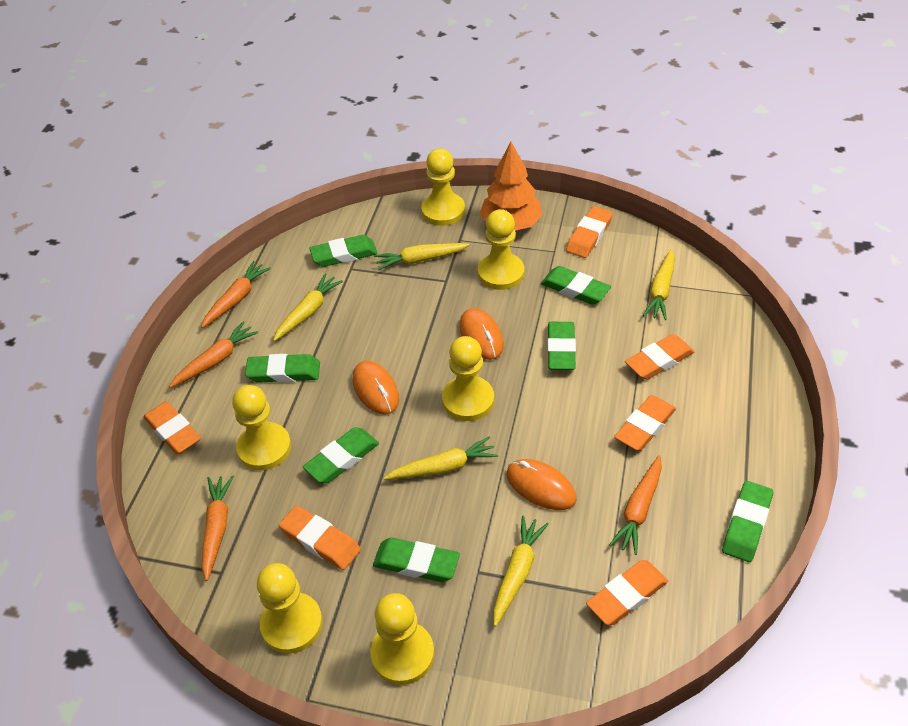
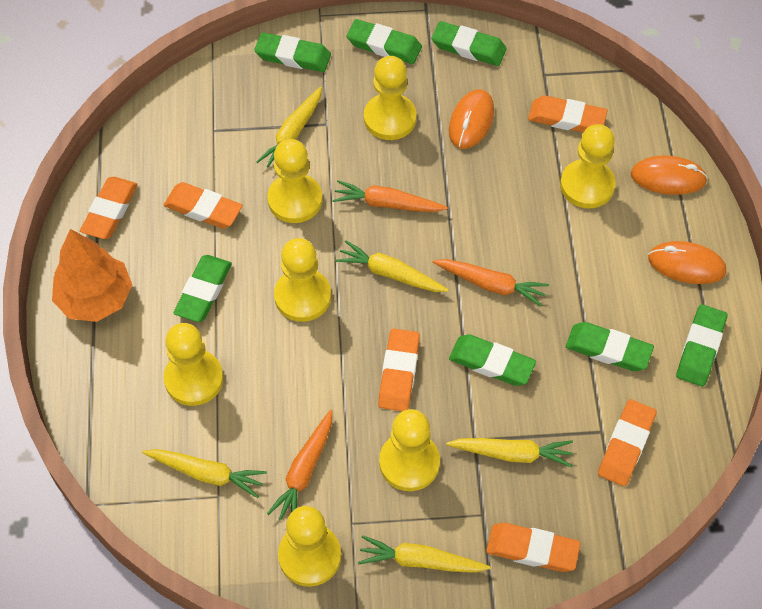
orange carrot: [169,321,258,388] [201,261,271,328] [202,475,234,581] [609,455,662,555] = 4 -> [267,410,332,520] [333,180,447,212] [433,259,549,307] = 3
yellow pawn: [232,385,291,470] [257,563,323,654] [371,593,434,685] [421,148,465,226] [442,336,494,421] [478,209,524,290] = 6 -> [164,323,223,406] [267,139,322,223] [274,238,331,322] [278,506,341,587] [364,56,416,140] [379,409,440,491] [560,124,616,209] = 7

